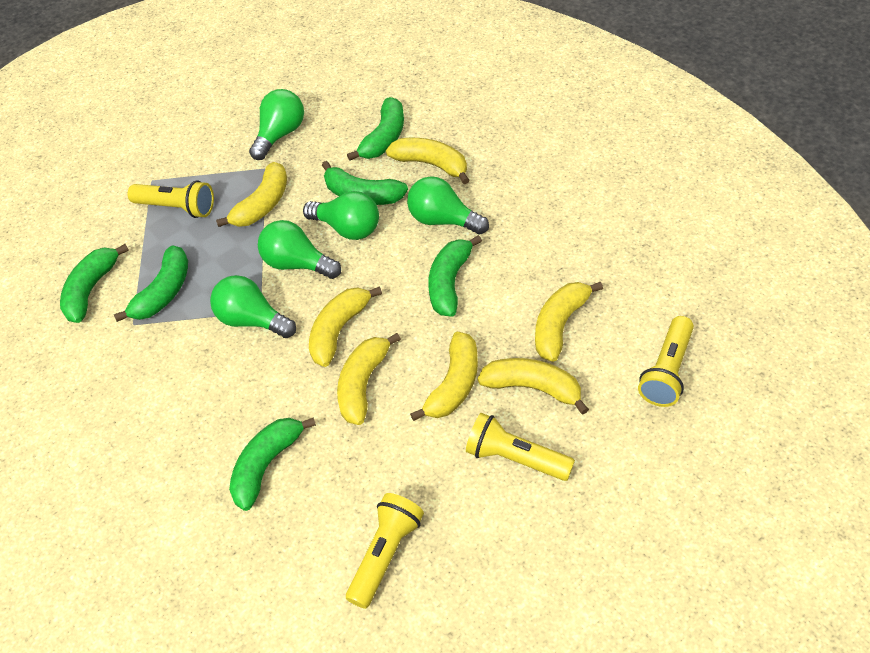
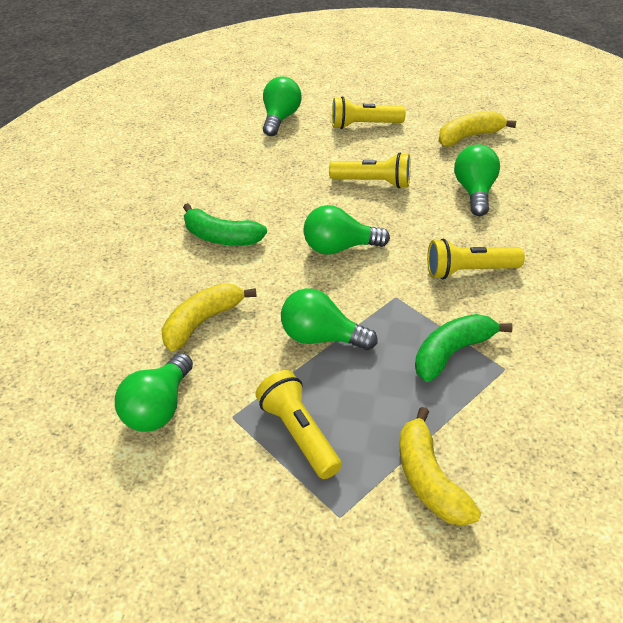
green banana: [60,244,129,323] [114,245,188,322] [229,417,316,511] [322,161,408,205] [347,97,404,161] [428,235,482,317] = 6 -> [183,203,267,246] [415,314,512,382] = 2
yellow banana: [216,162,287,227] [309,286,382,367] [337,333,401,425] [386,138,469,184] [410,332,478,421] [478,358,589,414] [535,281,603,362] = 7 -> [162,283,257,351] [400,407,481,526] [439,111,516,147] = 3

